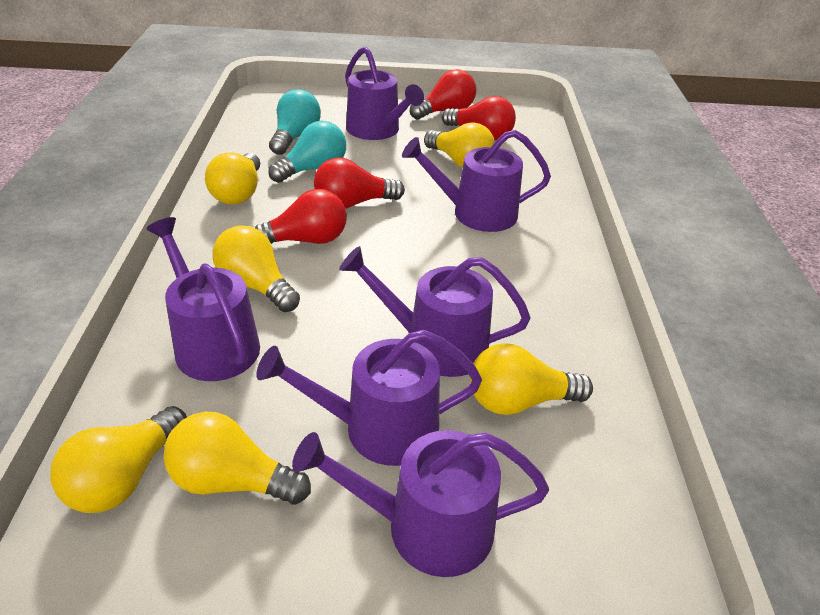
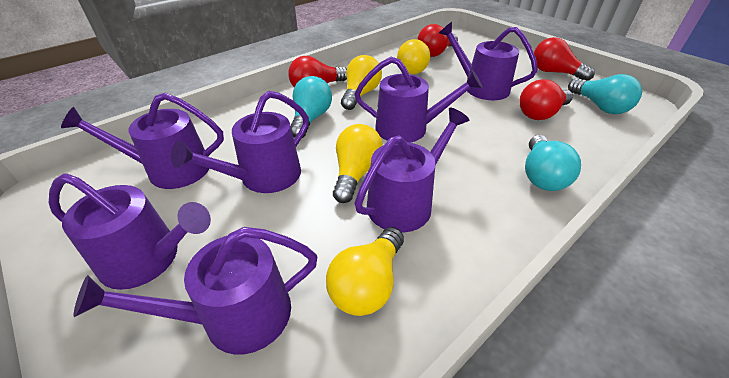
purple watering can: [146,217,260,381] [256,330,482,466] [292,430,549,577] [339,246,530,377] [345,46,424,140] [402,130,551,232] = 6 -> [49,173,211,290] [61,93,224,189] [74,227,317,355] [171,91,309,193] [354,108,470,233] [355,57,483,143] [439,22,538,100] = 7
turquoise light bulb: [268,121,346,183] [269,89,321,155] = 2 -> [291,76,332,138] [525,135,581,191] [568,74,642,114] = 3
yellow light bulb: [50,406,187,513] [164,412,311,504] [205,153,260,204] [213,225,300,312] [424,122,495,168] [470,343,593,415] = 6 -> [326,227,404,316] [333,124,383,203] [341,55,382,110] [397,39,430,74] = 4

